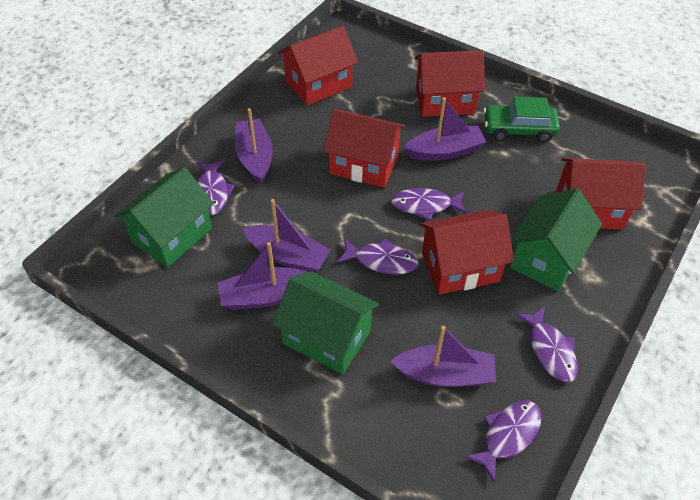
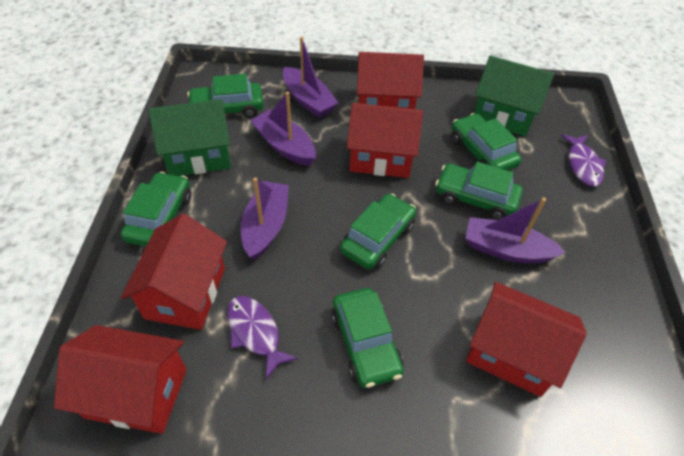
green car: [483,97,560,142] = 1 -> [121,172,191,247] [187,74,263,118] [331,288,404,388] [340,193,416,269] [435,162,523,220] [452,113,522,171] = 6
green house: [114,167,214,268] [272,271,379,374] [510,189,602,291] = 3 -> [148,99,231,176] [474,56,554,136] = 2
purple boat: [217,242,307,310] [235,108,273,184] [242,199,331,273] [390,326,496,387] [404,97,486,161] = 5 -> [241,178,289,260] [250,92,316,166] [283,37,339,118] [465,197,566,263] = 4
purple fish: [197,159,235,215] [337,238,419,274] [391,188,467,221] [464,401,542,483] [515,306,578,382] = 5 -> [227,296,298,379] [561,134,607,187] = 2

